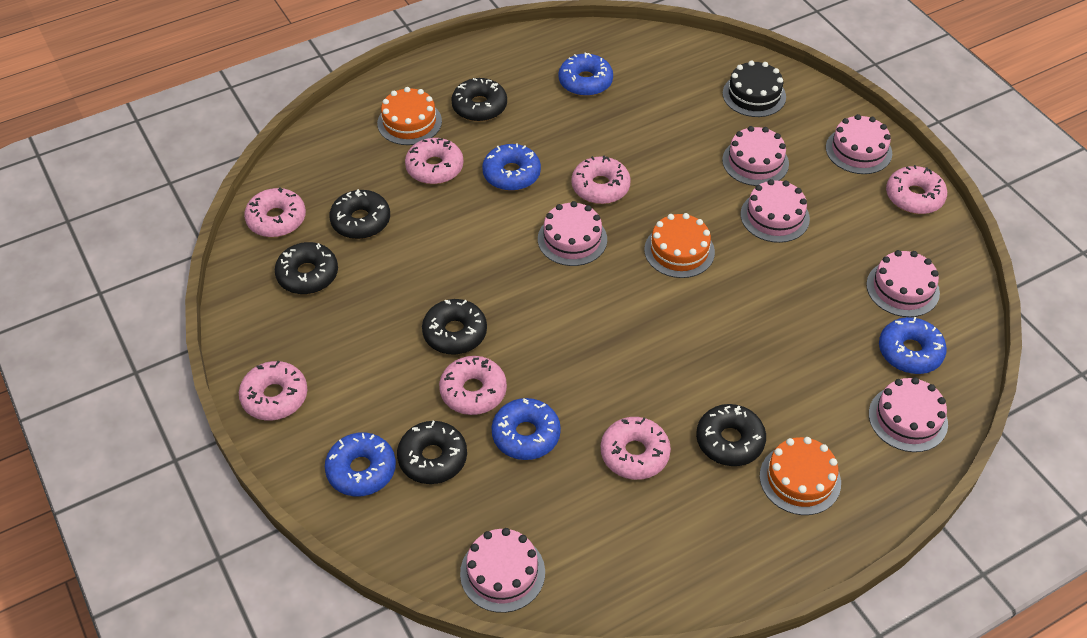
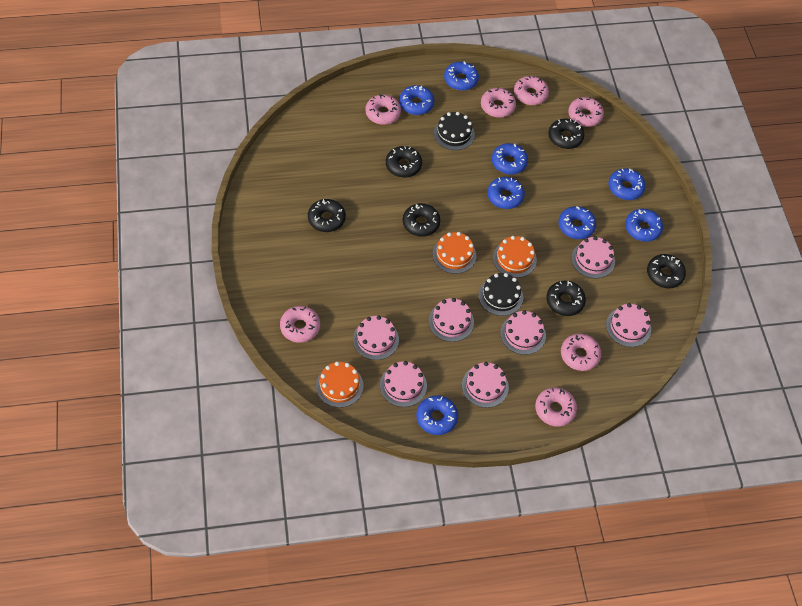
black cake: [723,60,786,117] = 1 -> [434,112,475,150] [479,273,523,316] = 2
blue donut: [325,432,396,497] [482,143,541,191] [491,398,561,460] [558,52,613,96] [879,317,947,374] = 5 -> [399,85,434,115] [416,395,458,435] [444,61,479,91] [488,177,525,209] [492,143,528,175] [559,206,596,239] [609,168,646,200] [625,209,663,242] = 8

